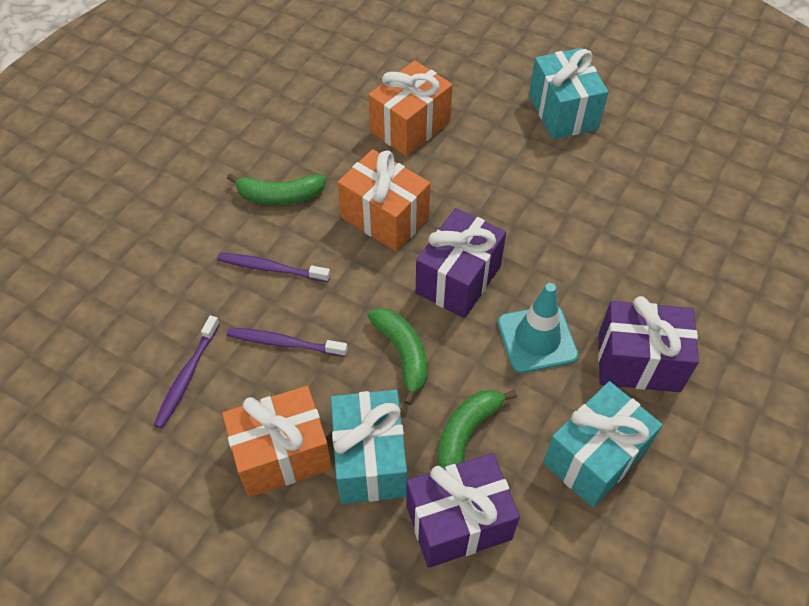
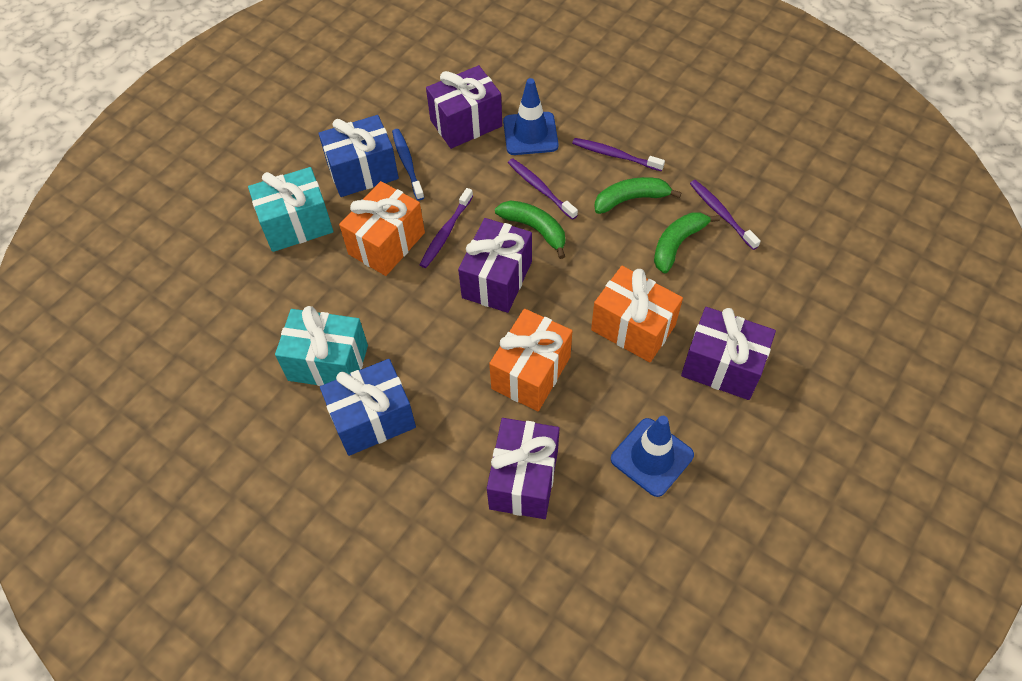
blue gift: none = 0 -> [319,115,399,197] [320,359,416,456] = 2
blue toothbrush: none = 0 -> [392,129,424,200] = 1
blue traffic cone: none = 0 -> [503,78,559,155] [611,416,694,497] = 2
purple gift: [406,453,520,568] [416,208,506,318] [598,296,699,392] = 3 -> [426,65,502,149] [458,218,532,313] [487,418,559,519] [681,307,776,400] = 4
purple toothbrush: [154,315,220,429] [217,253,330,282] [227,328,348,357] = 3 -> [420,188,473,268] [508,158,578,220] [572,138,665,171] [690,180,761,250] = 4
turquoise gift: [331,390,407,504] [529,48,608,139] [543,381,663,507] = 3 -> [248,167,334,252] [275,306,368,386] = 2
turquoise traffic cone: [498,283,578,373] = 1 -> none = 0

